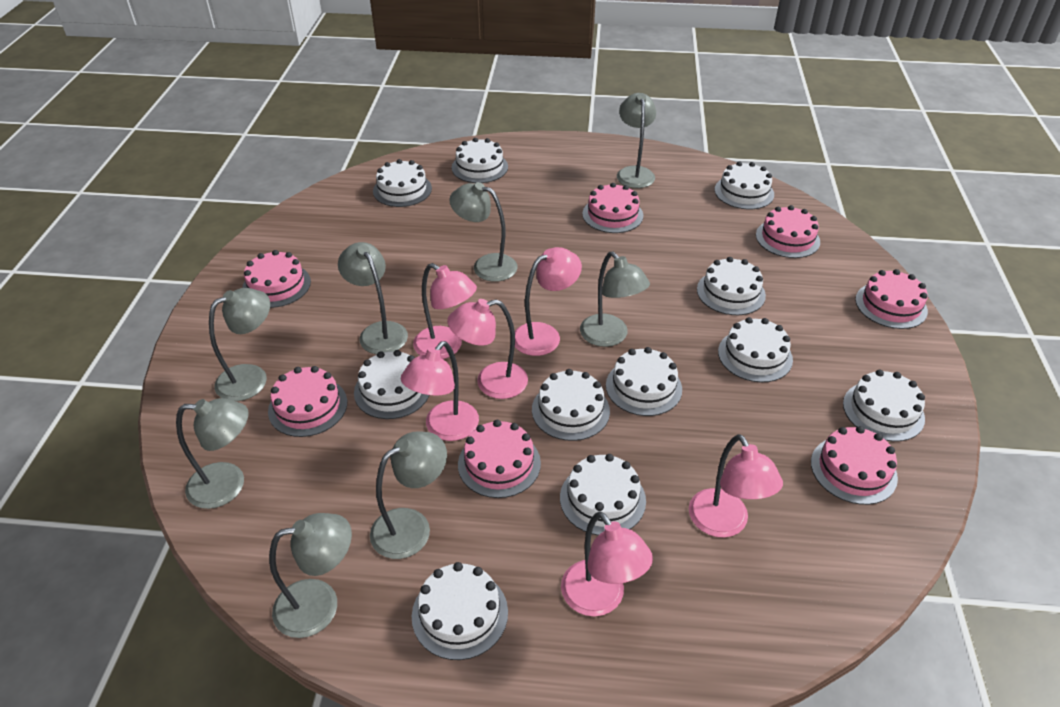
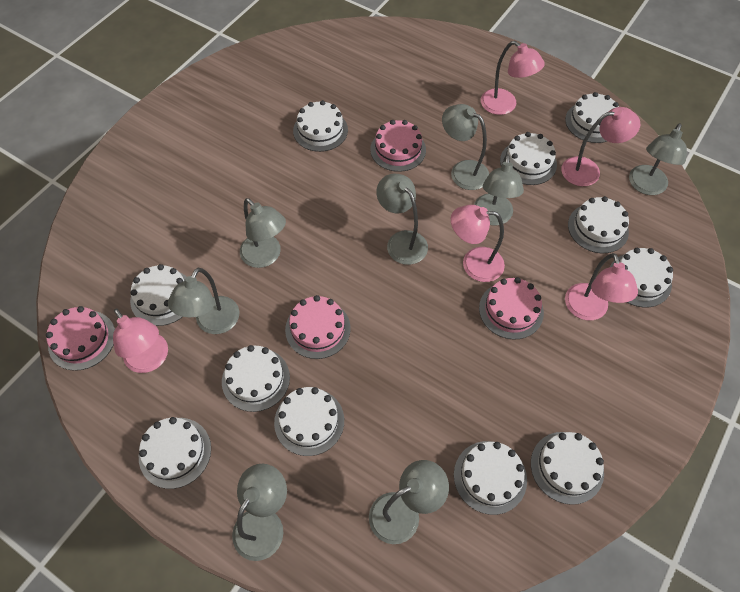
pink cake: [242,250,311,308] [268,366,347,437] [458,420,541,498] [582,183,643,233] [756,205,820,258] [811,426,898,505] [855,269,928,329] = 7 -> [46,306,115,371] [285,295,351,359] [370,120,426,172] [479,277,544,340] = 4
pink lamp: [401,341,479,441] [413,263,477,359] [447,299,528,399] [515,247,582,356] [561,511,653,617] [689,434,783,538] = 6 -> [113,308,168,373] [451,205,505,282] [481,41,545,115] [561,107,640,186] [565,253,638,320] = 5

